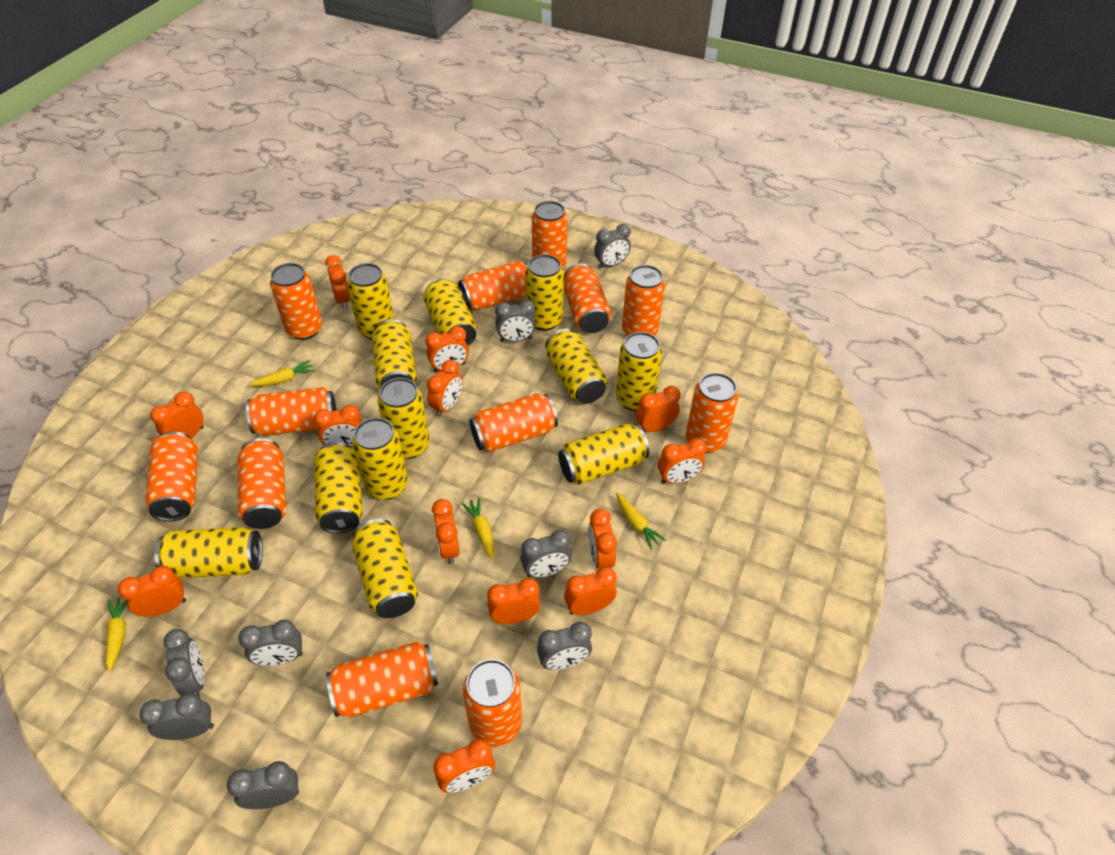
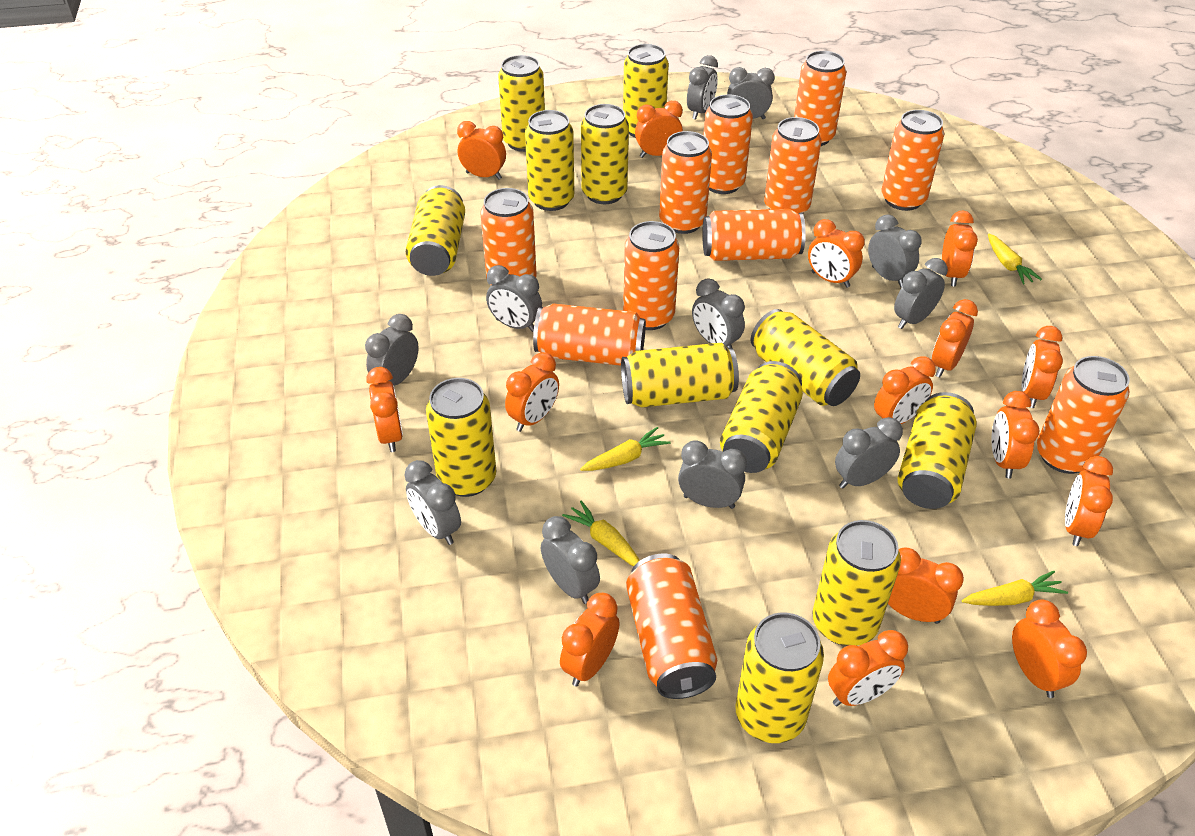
grey clock: [140,693,214,740] [163,629,205,696] [227,761,299,809] [238,619,303,666] [495,300,536,342] [520,530,571,578] [537,622,592,670] [594,224,631,269] = 8 -> [365,314,419,386] [404,460,461,545] [486,265,542,332] [541,516,600,604] [678,440,747,509] [687,55,718,120] [692,278,745,348] [727,67,775,119] [835,417,903,489] [868,214,921,287] [894,258,948,329] = 11
orange can: [145,432,198,522] [237,438,286,529] [246,387,336,436] [270,263,322,340] [326,641,438,718] [458,261,528,311] [463,659,522,747] [469,394,558,453] [532,201,568,268] [564,263,611,333] [622,265,665,336] [686,373,738,453] = 12 -> [480,188,537,285] [533,304,646,366] [623,221,679,330] [626,554,717,699] [659,131,712,234] [702,209,806,261] [703,94,753,194] [764,117,822,213] [794,51,846,146] [881,110,944,211] [1037,356,1130,474] = 11
orange clock: [118,566,186,617] [150,392,204,438] [314,405,363,447] [325,255,350,309] [425,326,469,372] [427,360,463,417] [432,499,460,564] [433,739,495,793] [487,578,541,624] [564,567,617,615] [588,509,617,569] [636,386,680,432] [658,438,706,484] = 13 -> [366,367,403,452] [457,121,506,180] [505,352,559,432] [560,593,620,686] [635,101,683,158] [808,219,865,288] [828,630,908,706] [874,356,936,424] [888,547,964,624] [931,299,978,377] [942,210,978,286] [992,391,1040,479] [1012,599,1087,698] [1022,326,1063,408] [1065,456,1113,546] = 15

